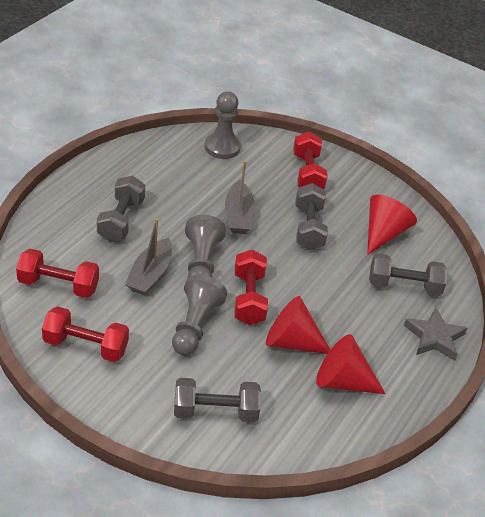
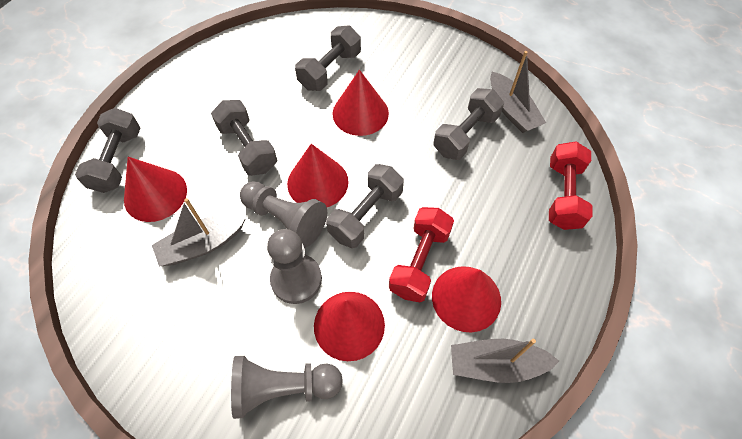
grey boat: [125,218,172,295] [225,160,255,234] = 2 -> [152,198,246,266] [451,339,559,383] [490,51,546,133] = 3
grey dumbbell: [97,176,145,242] [174,378,261,422] [296,183,328,250] [369,253,448,296] = 4 -> [75,108,140,193] [211,100,277,176] [295,26,361,91] [326,164,404,248] [433,88,504,160] = 5
grey star: [404,308,467,361] = 1 -> none = 0
red cone: [266,296,330,354] [316,334,385,394] [367,195,417,255] = 3 -> [124,157,187,222] [287,144,349,207] [314,292,385,361] [333,70,389,136] [432,266,501,332] = 5
red dumbbell: [16,249,99,298] [42,306,129,362] [235,250,268,325] [293,132,328,189] = 4 -> [389,207,454,302] [549,141,593,230] = 2

